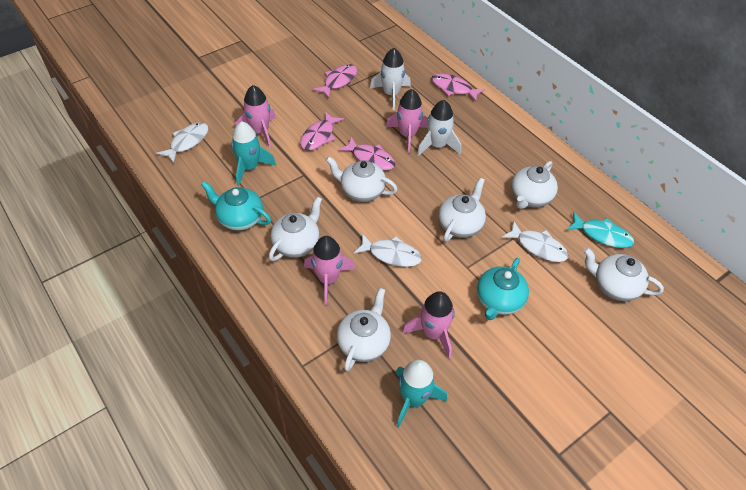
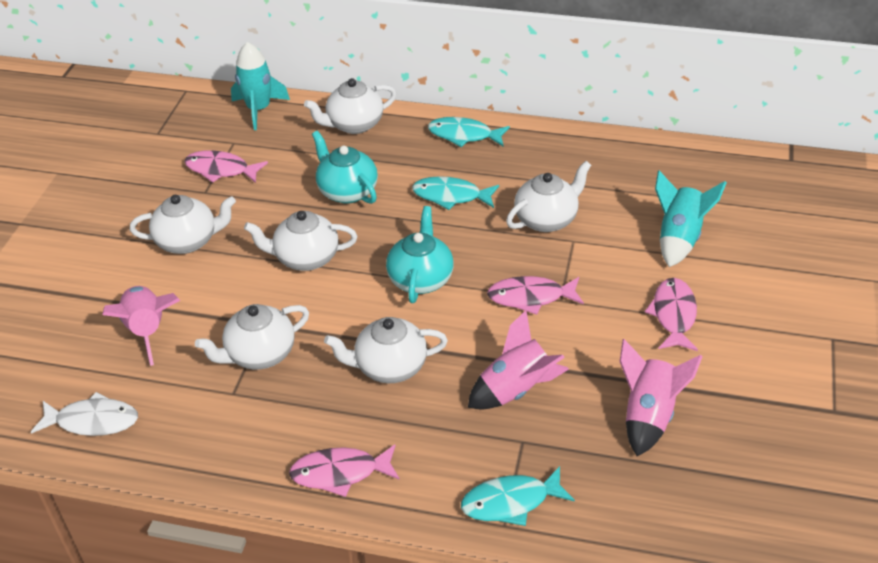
pink rocket: [235,85,276,148] [304,236,355,305] [386,89,428,153] [402,291,455,359] = 4 -> [102,286,181,366] [468,310,569,409] [620,339,703,456] = 3
turquoise fish: [566,212,634,248] = 1 -> [412,176,499,210] [428,117,510,147] [461,466,575,526] = 3
white fish: [156,122,208,163] [354,234,422,267] [502,221,568,262] = 3 -> [31,392,138,436] = 1
white rocket: [370,48,411,110] [417,100,461,156] = 2 -> none = 0

